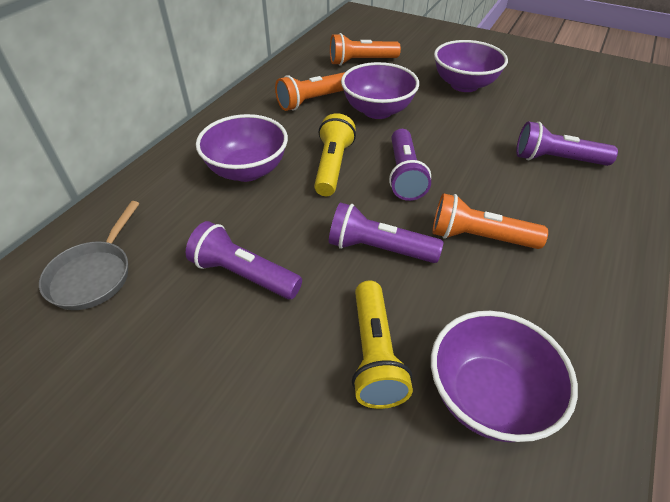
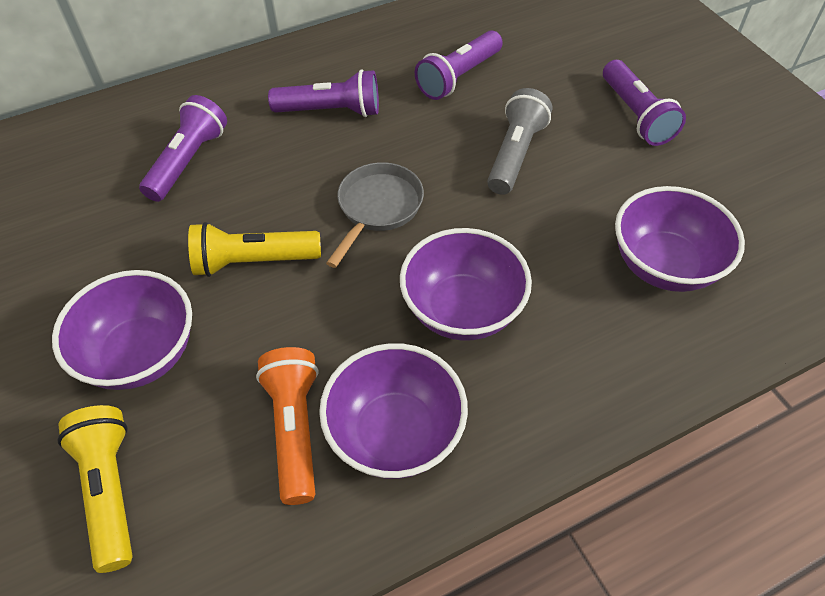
grey flashlight: none = 0 -> [487,88,552,195] = 1
orange flashlight: [275,72,345,111] [330,33,401,66] [432,193,548,249] = 3 -> [256,347,318,505] = 1

